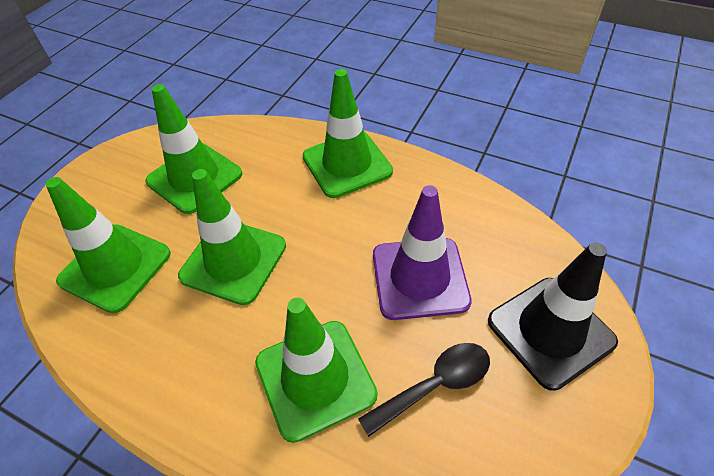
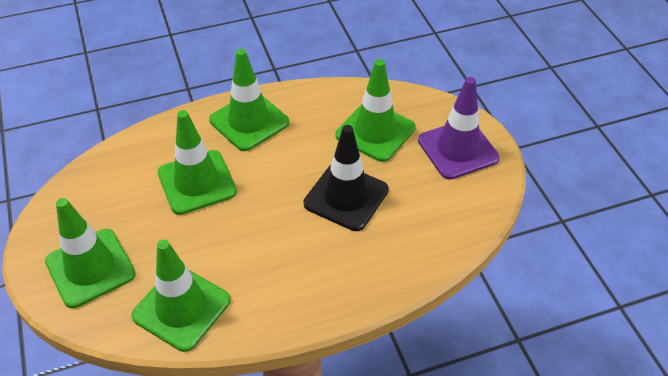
black spoon: [358,343,490,437] = 1 -> none = 0

